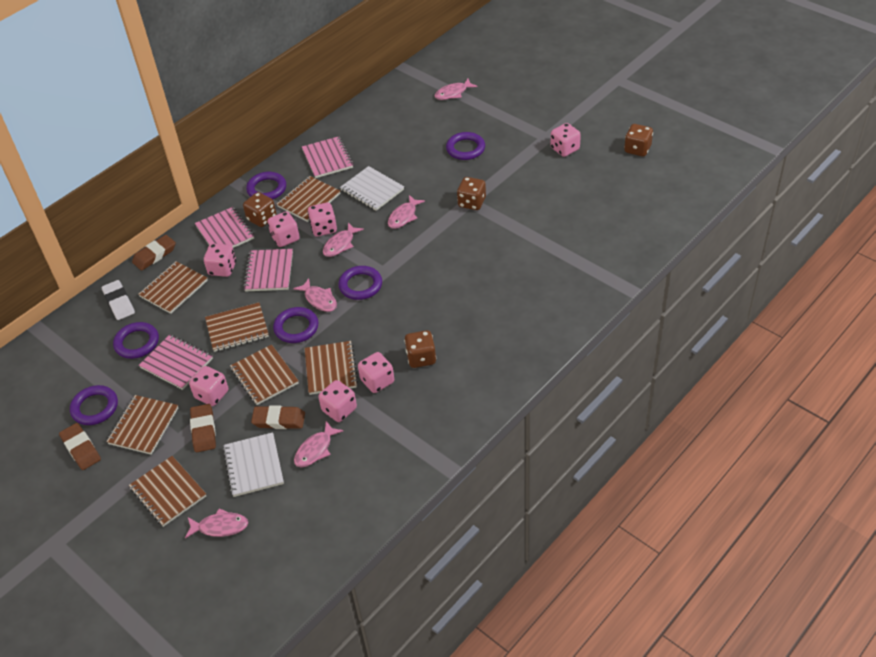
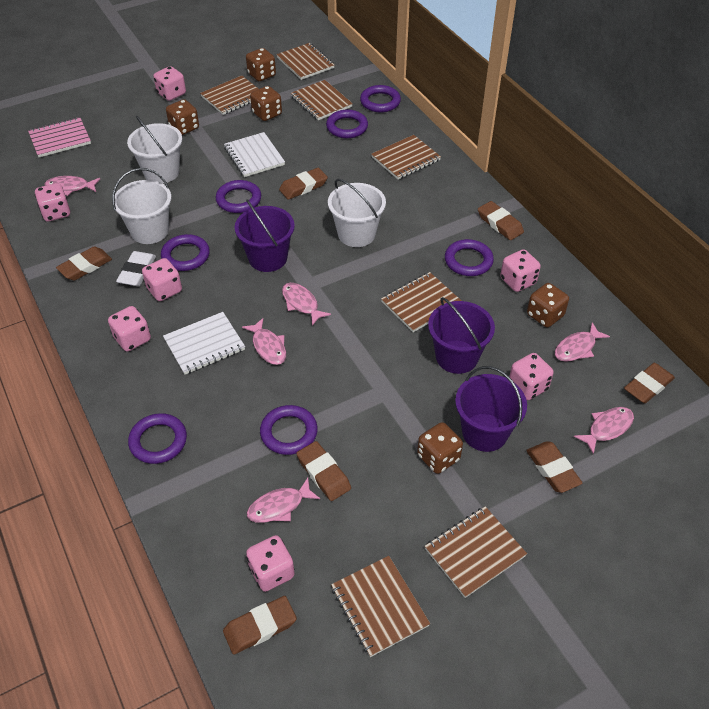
brown dice: [243,192,276,227] [404,330,436,368] [457,177,486,210] [624,124,653,156] = 4 -> [166,99,199,135] [246,48,276,81] [250,86,282,121] [417,422,463,474] [527,283,569,327] = 5
brown eraser: [59,423,101,470] [132,235,176,271] [190,404,216,452] [251,405,305,429] = 4 -> [56,247,112,280] [223,596,297,655] [279,168,328,200] [296,441,351,501] [478,201,524,240] [526,441,582,493] [624,363,675,404] = 7
pink notebook: [139,334,213,390] [195,207,254,248] [243,249,293,292] [302,136,354,178] = 4 -> [28,117,91,157] = 1
purple bucket: none = 0 -> [235,199,295,272] [428,297,495,374] [455,366,527,452] = 3
purple ring: [70,385,118,425] [113,322,159,359] [246,172,286,200] [273,307,318,343] [338,266,382,300] [446,132,485,160] = 6 -> [128,413,187,464] [161,234,210,271] [216,180,261,213] [260,405,318,455] [326,110,368,138] [360,85,401,112] [445,239,494,276] = 7
white bucket: none = 0 -> [112,168,172,244] [127,116,182,183] [328,179,386,247] = 3

